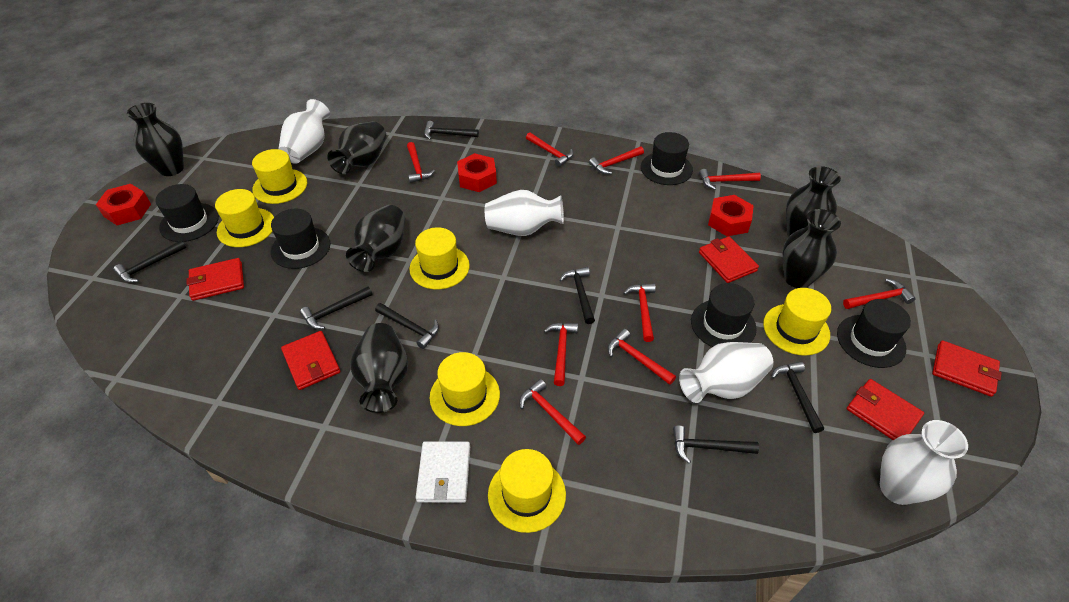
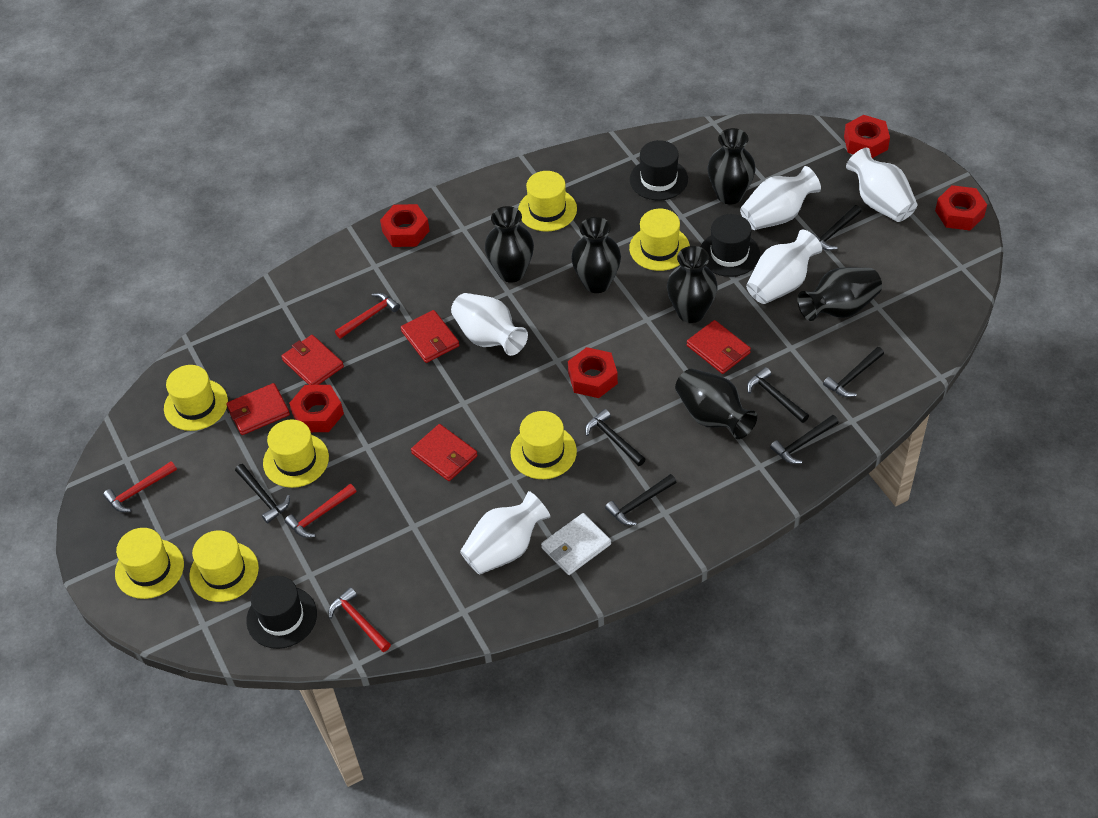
black hat: [155,184,219,242] [271,209,330,269] [641,132,693,185] [691,283,757,347] [837,299,911,368] = 5 -> [246,576,317,649] [630,140,688,200] [701,214,760,277] = 3
red hammer: [407,142,435,183] [519,379,586,445] [526,132,573,167] [544,323,578,386] [589,147,644,174] [608,329,676,385] [623,284,656,342] [699,169,761,190] [843,279,916,309] = 9 -> [103,461,177,512] [285,484,356,538] [329,587,391,652] [335,293,400,339] = 4
red nut: [96,184,151,225] [457,153,497,192] [708,195,754,236] = 3 -> [289,385,344,432] [380,204,430,247] [568,347,618,398] [844,115,890,158] [935,185,987,231] = 5
white vase: [278,99,330,164] [485,190,564,236] [679,342,773,403] [880,420,968,505] = 4 -> [451,293,528,356] [460,491,550,575] [740,166,821,230] [746,230,822,304] [846,148,918,222] = 5
yellow hat: [215,189,274,247] [252,149,307,204] [409,227,470,289] [430,352,500,426] [488,449,566,533] [763,288,831,356] = 6 -> [115,528,184,599] [164,365,228,431] [189,530,259,602] [263,419,329,488] [510,411,577,479] [518,171,577,232] [629,209,690,271] = 7

